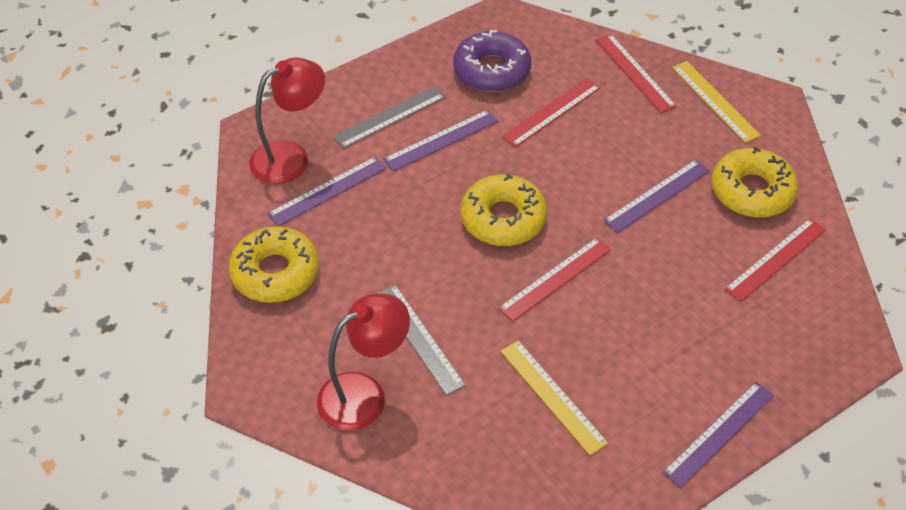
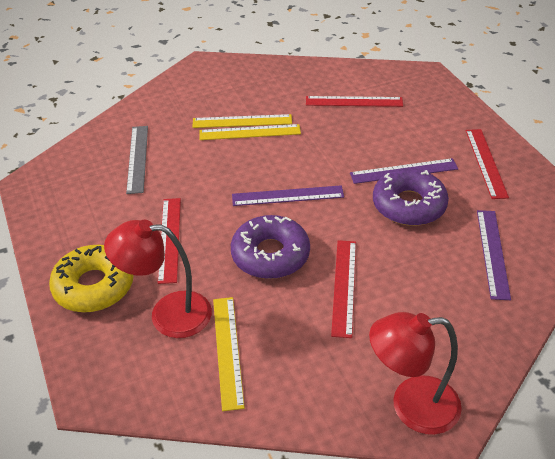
grey ruler: [333,86,445,148] [377,285,466,395] = 2 -> [126,126,148,194] = 1
purple donut: [453,30,531,92] = 1 -> [231,215,310,279] [373,168,449,226] = 2
purple ruler: [267,156,387,226] [383,110,498,172] [603,159,710,233] [662,382,774,488] = 4 -> [232,185,344,206] [350,158,458,184] [477,210,511,300] = 3
yellow donut: [229,226,319,303] [461,173,547,246] [712,146,798,218] = 3 -> [49,245,134,312] = 1
yellow ruler: [501,341,608,455] [672,61,761,143] = 2 -> [192,114,292,128] [199,124,301,140] [213,297,245,411] = 3

